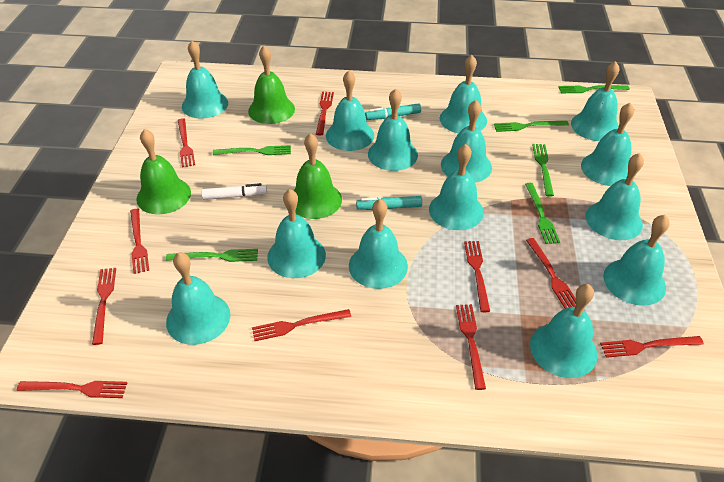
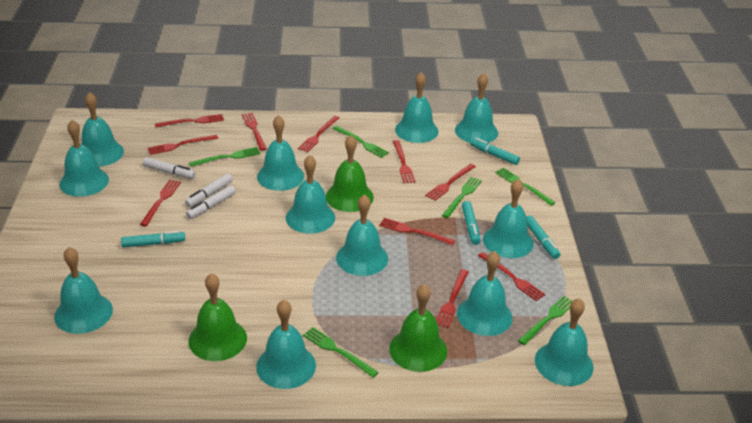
turquoise bell: [166,252,230,345] [182,41,228,119] [267,189,326,278] [326,70,374,151] [349,199,408,289] [368,88,418,171] [429,144,484,230] [440,55,487,133] [441,100,492,183] [530,284,597,378] [571,61,620,141] [581,103,634,186] [585,153,644,240] [603,215,670,306] = 14 -> [54,247,113,334] [59,120,109,197] [82,92,124,167] [256,300,316,389] [257,115,304,191] [286,155,335,234] [336,194,388,276] [395,72,439,143] [455,73,498,143] [457,251,512,336] [483,179,534,258] [535,298,594,386] = 12
turquoise marker: [356,196,422,210] [365,103,421,120] = 2 -> [121,231,185,248] [462,201,480,245] [470,138,520,165] [527,215,560,259] = 4
white marker: [201,183,267,200] = 1 -> [143,157,196,179] [185,174,233,207] [186,185,236,219] = 3

